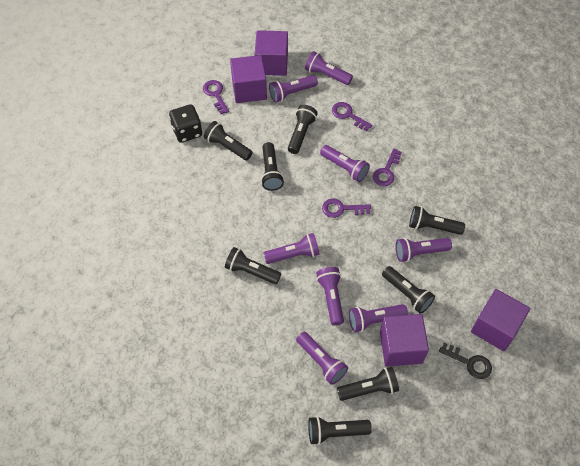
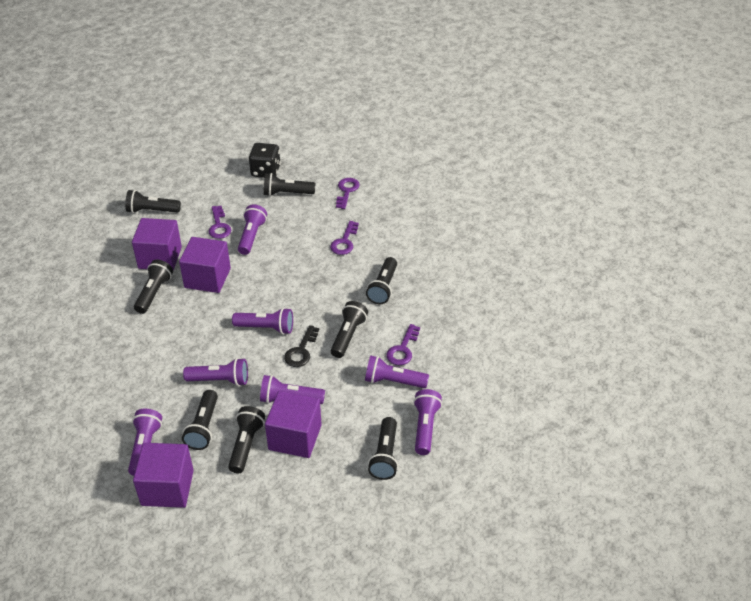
purple flashlight: [263,233,320,264] [269,75,318,102] [296,332,348,385] [305,51,353,85] [316,267,344,325] [320,145,370,182] [349,304,408,332] [395,238,452,262] = 8 -> [128,409,162,476] [183,358,248,386] [232,308,293,334] [238,204,267,255] [260,375,325,404] [365,356,429,388] [413,389,442,455] = 7

